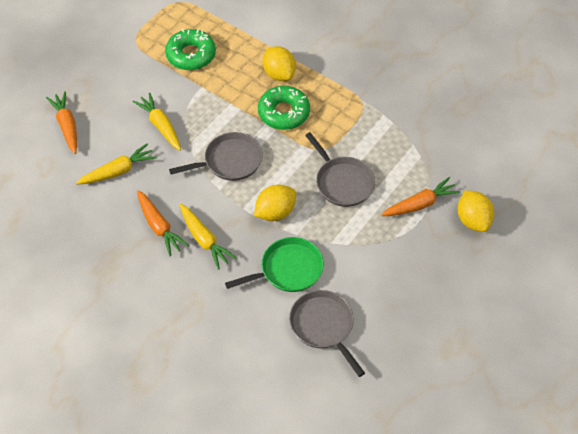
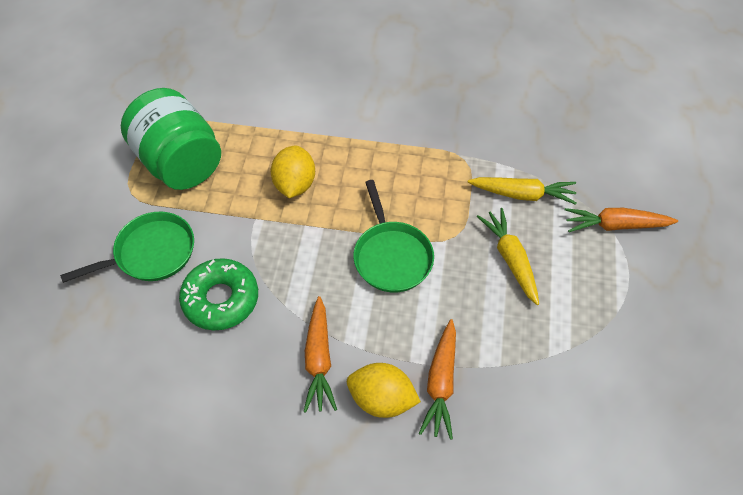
green donut: [165,29,216,70] [258,86,310,130] = 2 -> [179,258,258,330] = 1
green jar: none = 0 -> [121,88,221,190] = 1
green pan: [225,237,324,292] = 1 -> [60,212,194,283] [353,180,434,292] = 2
grey pan: [169,132,263,181] [289,290,365,377] [305,132,375,207] = 3 -> none = 0
yellow carrot: [76,143,157,184] [132,93,181,151] [180,204,237,270] = 3 -> [468,177,577,205] [477,208,539,305] = 2
yellow lemon: [254,185,296,221] [263,46,296,81] [457,190,494,232] = 3 -> [271,146,315,198] [347,363,421,418] = 2

